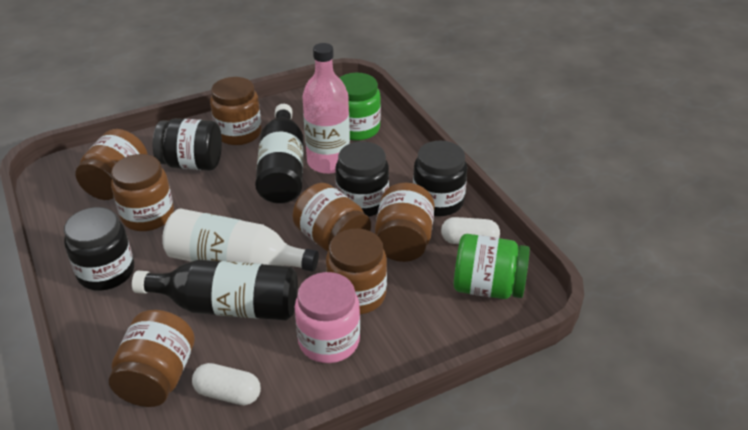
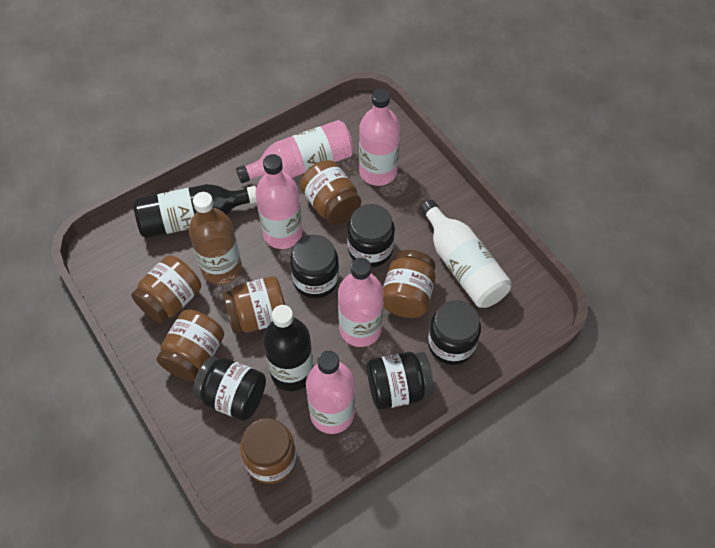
black jar: [64,207,134,291] [153,118,222,170] [335,141,389,217] [413,141,467,216] = 4 -> [193,356,266,421] [290,235,339,298] [347,204,395,267] [367,352,434,410] [428,300,481,365] = 5
brown bottle: none = 0 -> [189,192,242,285] = 1
brown jar: [75,129,148,200] [109,310,195,407] [111,154,174,231] [210,77,262,145] [292,183,371,251] [326,228,387,314] [375,183,435,262] = 7 -> [131,255,201,324] [157,310,224,381] [223,276,285,333] [240,418,297,484] [300,160,361,224] [383,250,436,318] = 6
green jar: [340,73,381,141] [454,234,530,299] = 2 -> none = 0
pink bottle: [302,43,350,174] = 1 -> [236,120,353,183] [255,154,302,249] [306,351,355,434] [338,258,384,347] [359,88,400,186] = 5
pink jar: [295,272,360,363] = 1 -> none = 0
white capsule: [192,363,261,405] [441,217,500,244] = 2 -> none = 0

